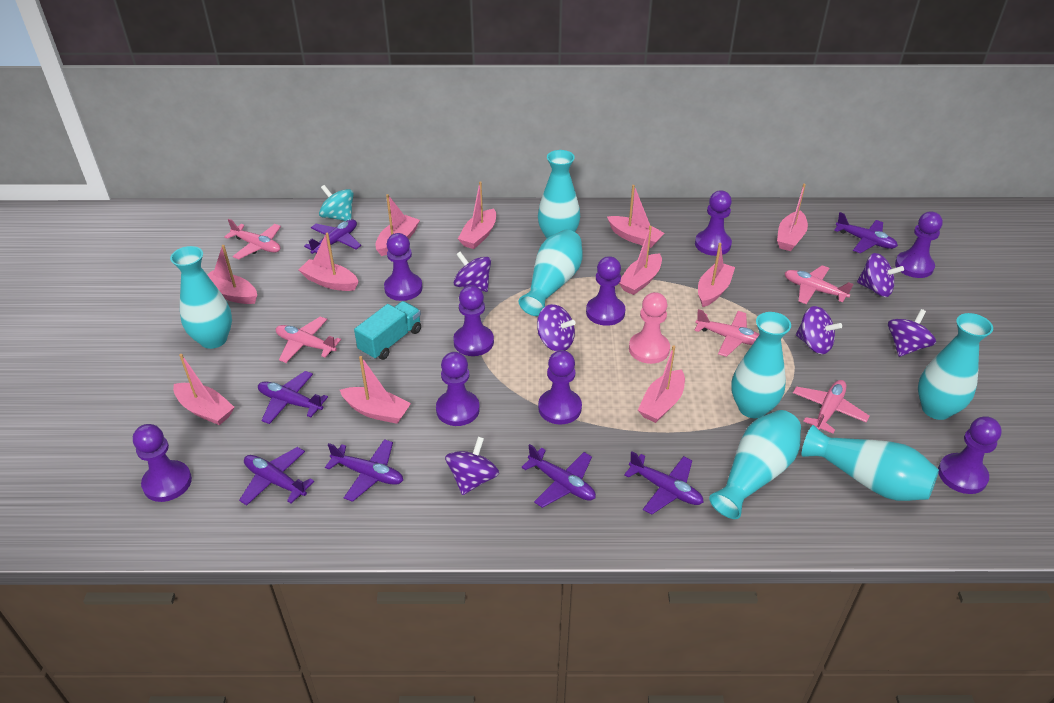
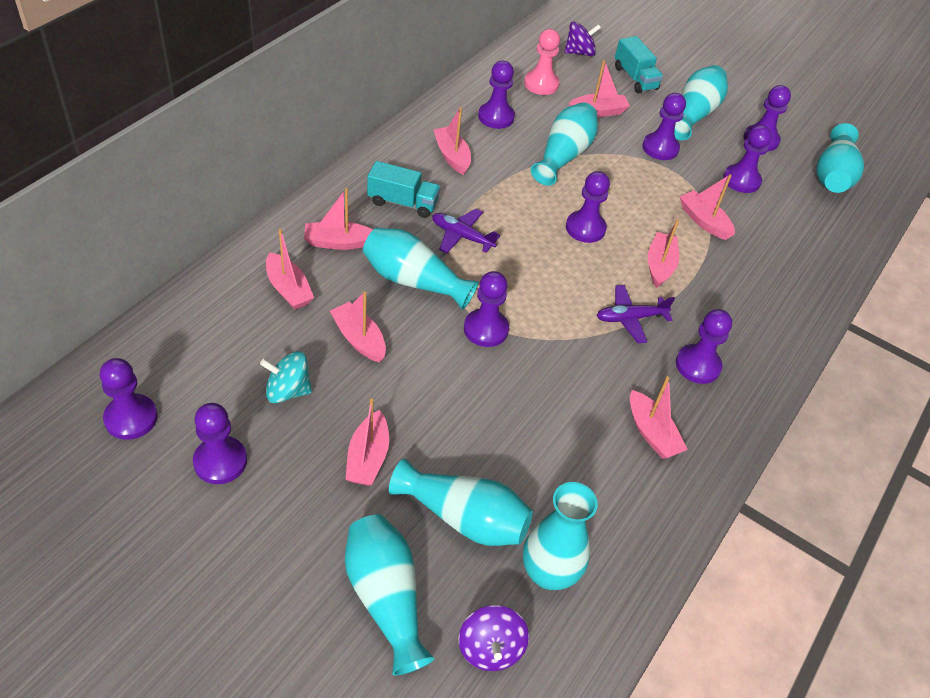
pink boat: [173,354,234,425] [207,245,257,304] [299,233,359,291] [340,356,411,424] [375,194,420,256] [458,181,496,249] [607,185,664,248] [619,226,662,295] [638,345,685,423] [698,243,735,307] [777,183,808,251] = 11 -> [266,229,314,309] [304,188,373,250] [330,291,386,362] [345,399,389,486] [433,107,471,175] [569,60,630,117] [630,376,688,459] [648,219,679,288] [680,174,735,240] = 9
pink plane: [224,219,281,260] [276,317,341,363] [694,309,760,357] [785,265,854,304] [793,380,869,434] = 5 -> none = 0
purple plane: [239,447,314,505] [258,371,328,424] [304,219,361,254] [325,439,403,502] [521,444,596,508] [624,451,704,515] [834,212,898,253] = 7 -> [432,209,500,253] [597,285,675,343] = 2
purple spinning top: [445,437,499,495] [454,252,491,292] [537,304,575,351] [796,306,842,354] [857,253,904,297] [888,309,936,357] = 6 -> [459,605,529,671] [564,21,601,56] = 2
turquoise truck: [354,301,421,360] = 1 -> [367,161,440,218] [615,36,663,93] = 2

